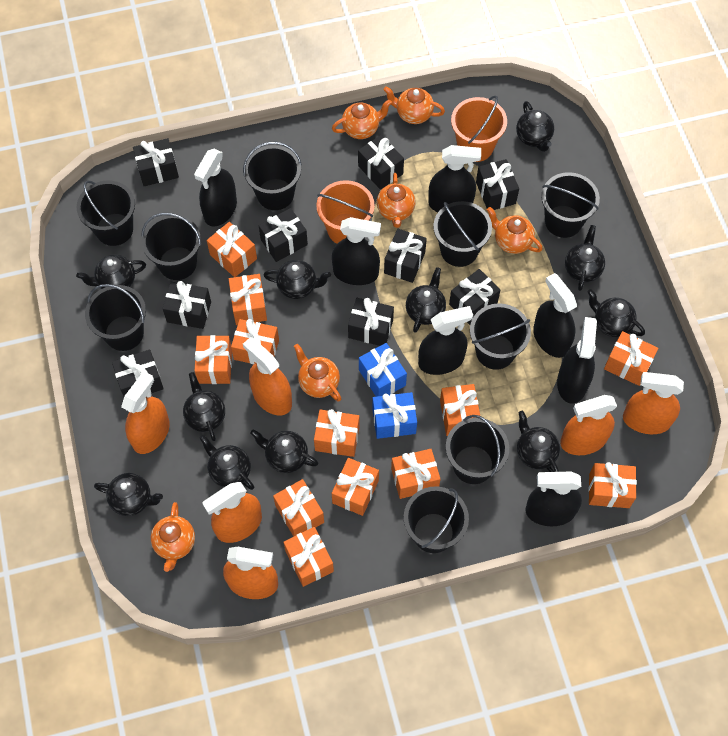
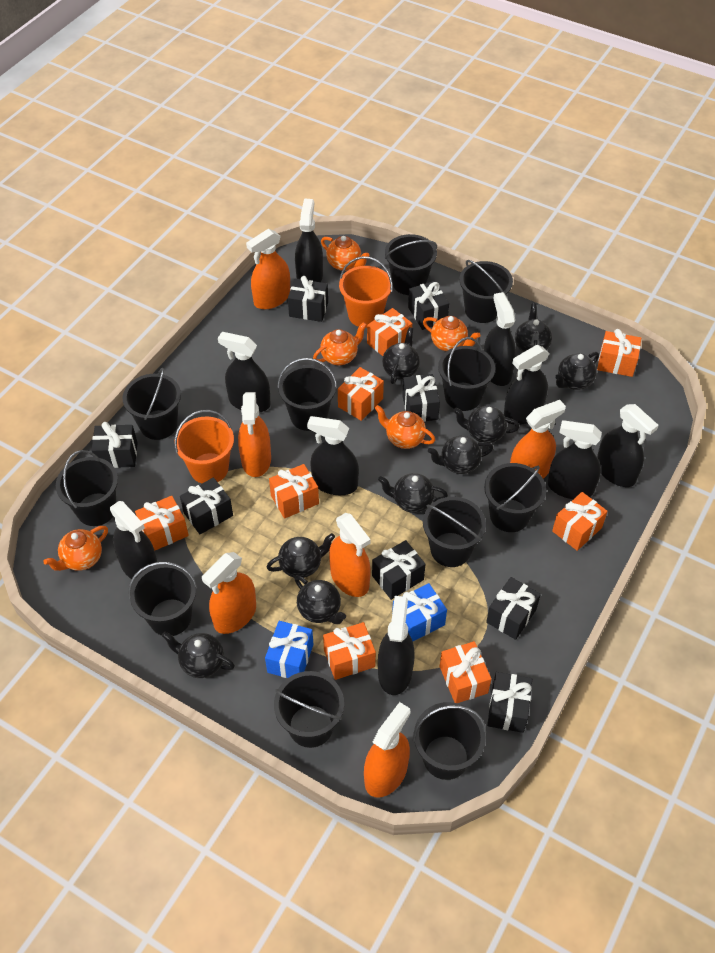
black bucket: [77,180,135,246] [85,284,146,351] [141,213,201,280] [243,141,302,210] [404,486,469,553] [433,201,492,267] [446,415,509,484] [470,303,531,370] [541,172,600,238] = 9 -> [56,450,118,526] [123,368,181,440] [128,562,197,636] [274,671,344,748] [277,358,337,431] [385,234,437,295] [413,702,486,780] [423,497,486,567] [438,337,495,411] [459,260,513,323] [484,463,546,532] = 11
black gift: [112,350,164,396] [133,138,179,186] [162,281,211,329] [259,208,308,262] [348,298,394,346] [358,135,404,190] [384,229,427,283] [449,269,501,325] [476,159,519,210] = 9 -> [91,422,138,468] [180,477,233,534] [288,276,328,322] [372,540,425,600] [402,374,440,422] [408,281,449,330] [486,577,541,640] [487,672,532,733] = 8
black spray bottle: [194,149,237,226] [332,217,381,285] [418,306,473,375] [428,145,481,212] [525,472,582,526] [533,273,577,358] [557,317,597,403] = 7 -> [110,501,157,579] [218,332,271,413] [295,199,323,282] [307,416,359,495] [378,596,415,695] [484,292,516,386] [504,345,549,425] [548,420,602,499] [597,404,659,487] = 9
black teapot: [76,255,146,289] [94,473,163,516] [183,372,225,441] [200,435,254,490] [250,430,318,473] [263,260,331,299] [406,267,446,333] [516,101,554,152] [517,411,560,472] [565,225,605,291] [587,289,645,337] = 11 -> [162,632,235,678] [266,533,335,578] [294,575,346,624] [378,473,448,513] [382,327,420,384] [428,436,493,474] [453,406,520,443] [515,303,552,352] [555,352,599,390] = 9
orange gift: [194,335,232,384] [207,222,257,277] [229,274,267,325] [231,319,279,364] [273,479,324,537] [283,527,334,587] [314,409,360,457] [332,458,379,516] [391,449,440,499] [440,384,480,436] [589,462,637,508] [604,331,658,386] = 12 -> [135,496,189,551] [269,464,319,519] [323,622,376,680] [338,367,384,421] [367,308,412,356] [440,641,491,703] [552,492,608,551] [597,329,641,377] = 8
orange teapot: [151,502,195,572] [294,344,341,402] [332,99,392,139] [377,173,416,228] [383,86,445,124] [487,207,543,254] = 6 -> [43,526,108,571] [313,322,367,365] [321,236,369,271] [375,405,435,449] [423,316,480,351] = 5

